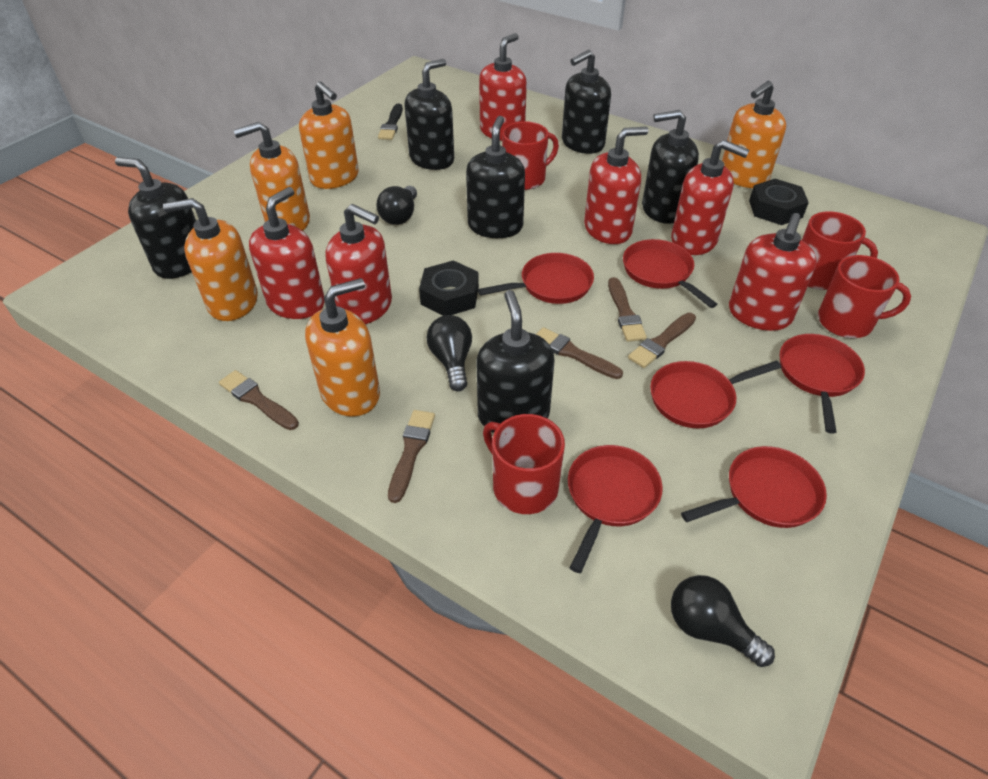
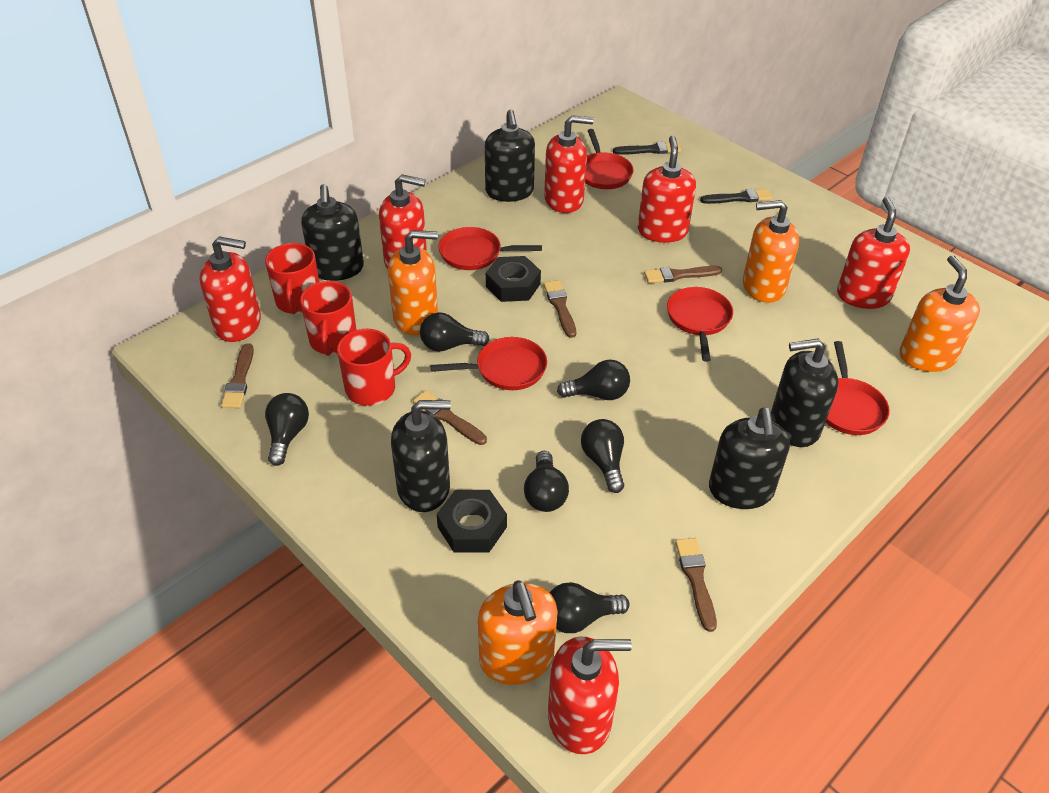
black brush: [378,104,403,140] = 1 -> [613,141,681,155] [700,189,773,204] = 2
black light bulb: [376,186,417,225] [426,315,472,391] [671,575,775,667] = 3 -> [265,393,309,466] [420,312,490,351] [524,451,569,512] [550,582,629,633] [557,360,630,400] [581,419,624,493] = 6
black soap dispenser: [115,157,196,279] [404,59,454,170] [466,116,525,238] [476,290,555,433] [562,50,611,154] [642,110,699,224] = 6 -> [301,184,364,281] [391,400,451,512] [485,109,535,202] [709,408,790,509] [771,339,838,447] = 5
orange soap dispenser: [163,198,258,321] [233,122,310,231] [299,82,359,189] [305,278,380,416] [722,81,786,188] = 5 -> [388,230,438,335] [478,581,558,685] [743,200,799,303] [900,255,980,372] = 4
red mug: [483,414,565,514] [502,121,559,190] [802,211,878,290] [818,255,911,338] = 4 -> [265,243,319,314] [300,281,356,356] [337,329,411,406] = 3
red pan: [478,253,594,304] [568,445,663,573] [623,239,717,308] [650,360,781,428] [681,446,827,528] [780,334,865,434] = 6 -> [430,337,547,390] [438,227,542,270] [585,129,633,189] [667,287,733,362] [825,341,890,435] = 5

